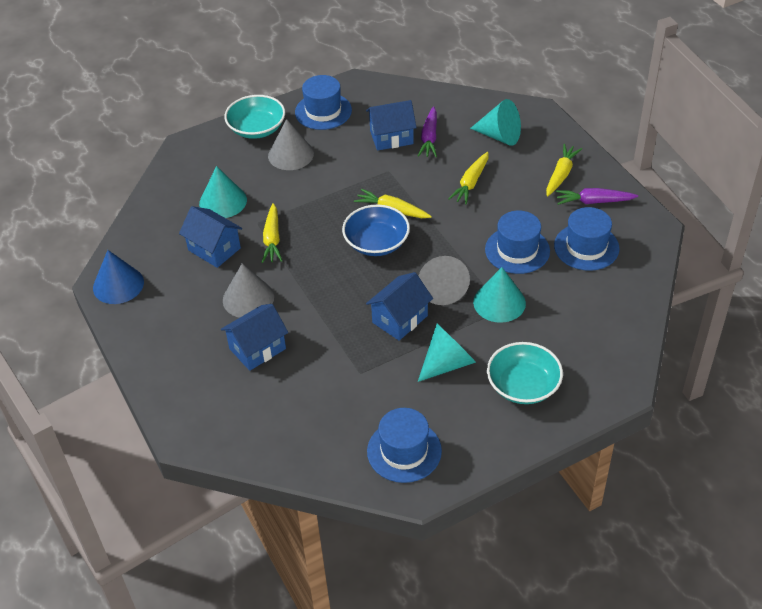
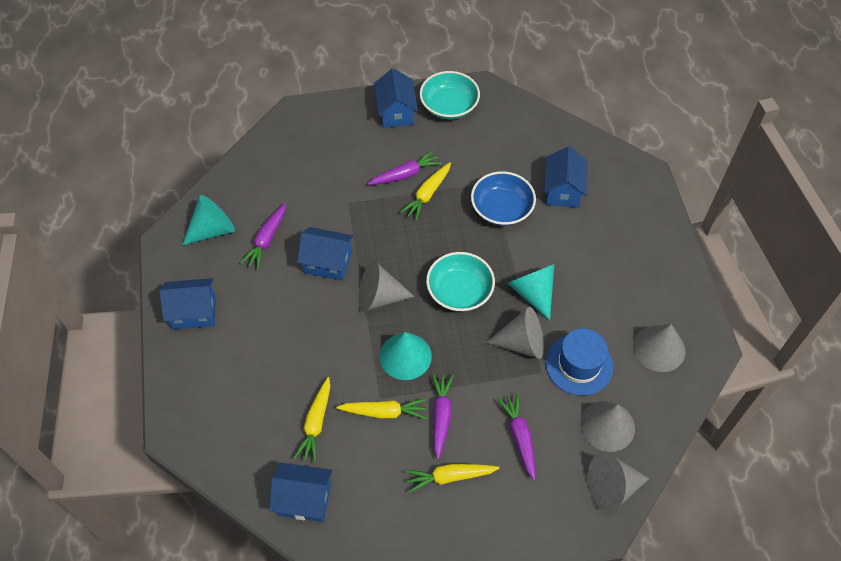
blue cone: [93,250,144,304] = 1 -> none = 0
blue hat: [295,75,352,130] [367,408,442,483] [485,210,550,274] [554,207,619,271] = 4 -> [546,328,614,396] = 1
blue house: [179,206,242,268] [221,304,288,371] [366,100,417,151] [366,272,433,341] = 4 -> [159,278,216,330] [269,463,333,522] [297,227,354,281] [374,68,418,128] [544,146,587,208] = 5
grey cone: [223,263,274,318] [268,119,314,170] [418,256,470,305] = 3 -> [359,261,415,311] [486,307,544,359] [580,401,635,452] [587,453,649,512] [633,324,685,372] = 5
purple carrot: [418,106,437,157] [556,188,638,205] = 2 -> [240,203,286,270] [367,150,442,185] [432,373,454,459] [497,393,535,480] = 4
turquoise cone: [199,166,247,218] [418,324,476,382] [470,99,521,146] [473,267,526,323] = 4 -> [182,195,235,245] [379,332,432,380] [507,264,554,321] = 3

